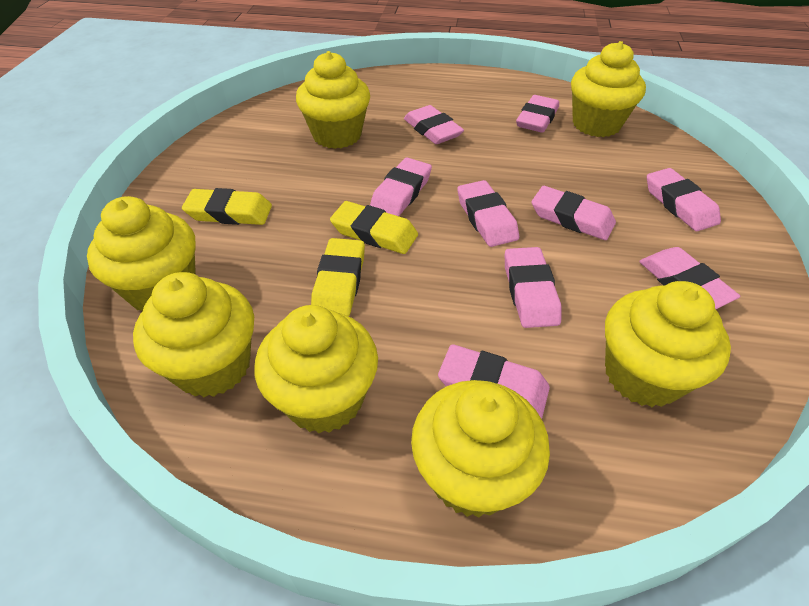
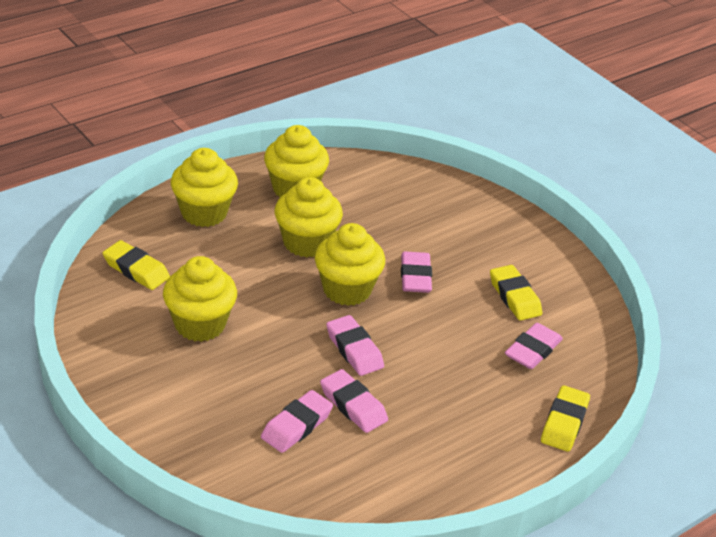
pink eraser: [370,157,432,216] [404,105,464,144] [438,344,550,419] [457,180,519,247] [505,247,561,328] [516,95,559,133] [531,186,616,240] [639,247,740,309] [647,168,721,231] = 9 -> [261,390,333,453] [320,369,388,433] [326,315,384,376] [401,251,432,293] [505,323,563,369] = 5
yellow cupcake: [87,196,196,311] [133,272,254,397] [255,305,378,433] [296,51,370,149] [411,380,550,518] [571,41,646,137] [605,281,731,407] = 7 -> [163,256,237,342] [171,148,238,227] [264,125,329,198] [275,177,343,257] [315,223,385,306] = 5

